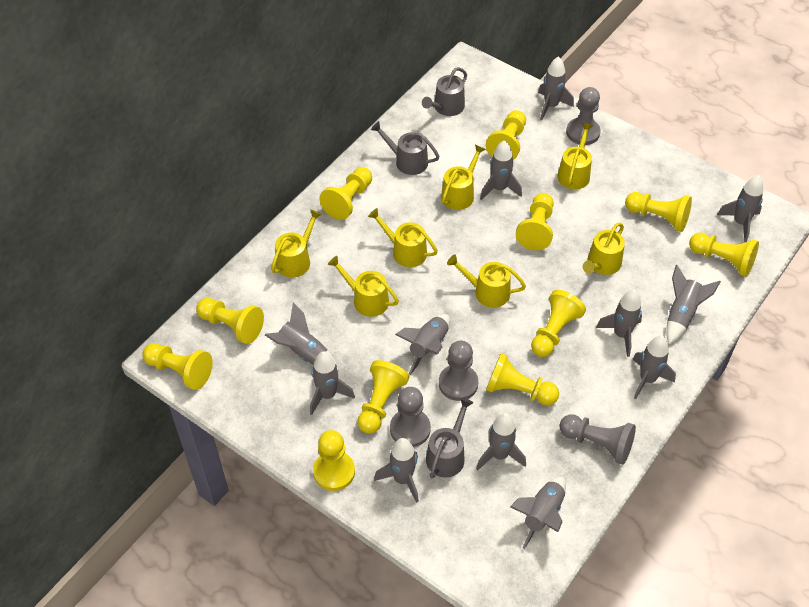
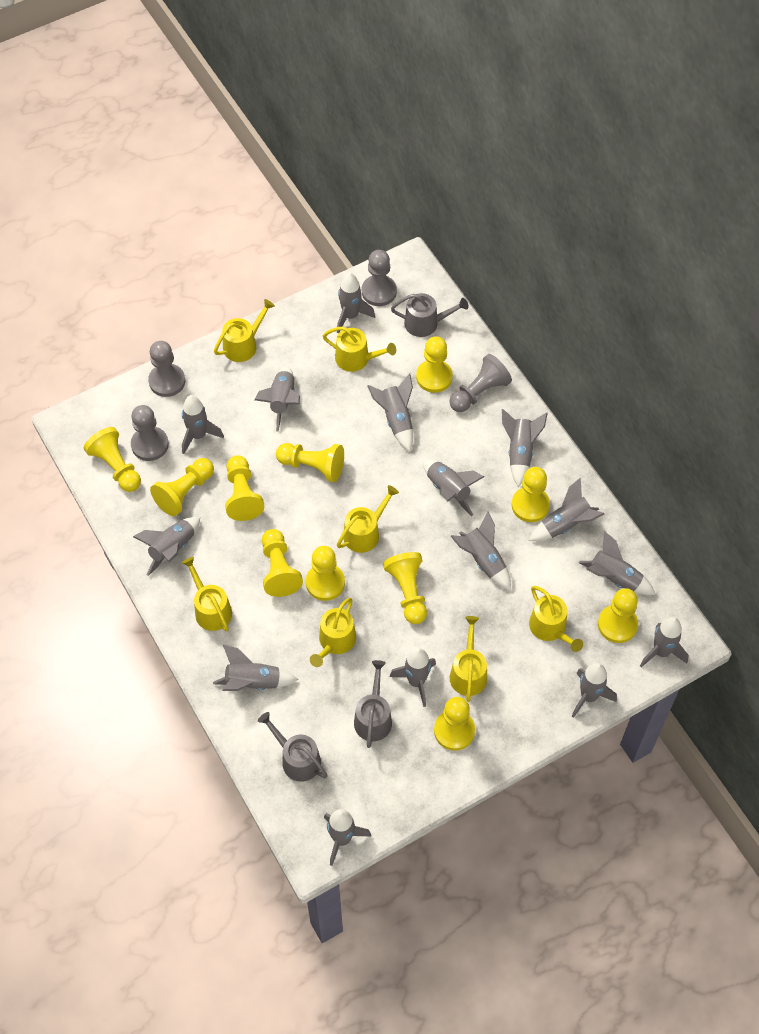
grey rocket: [265,302,339,371] [310,351,355,415] [374,438,419,503] [395,314,450,375] [476,413,526,470] [480,140,522,200] [510,477,566,549] [538,56,574,120] [596,290,642,357] [632,335,676,399] [666,265,721,344] [717,175,763,242] = 12 -> [133,517,200,576] [182,395,224,454] [213,645,298,691] [255,367,300,431] [324,809,371,866] [337,273,375,334] [367,373,413,452] [390,648,436,707] [423,459,484,516] [451,511,511,591] [502,409,548,487] [529,478,604,541] [572,663,617,718] [579,531,656,595] [640,617,688,668] = 15

